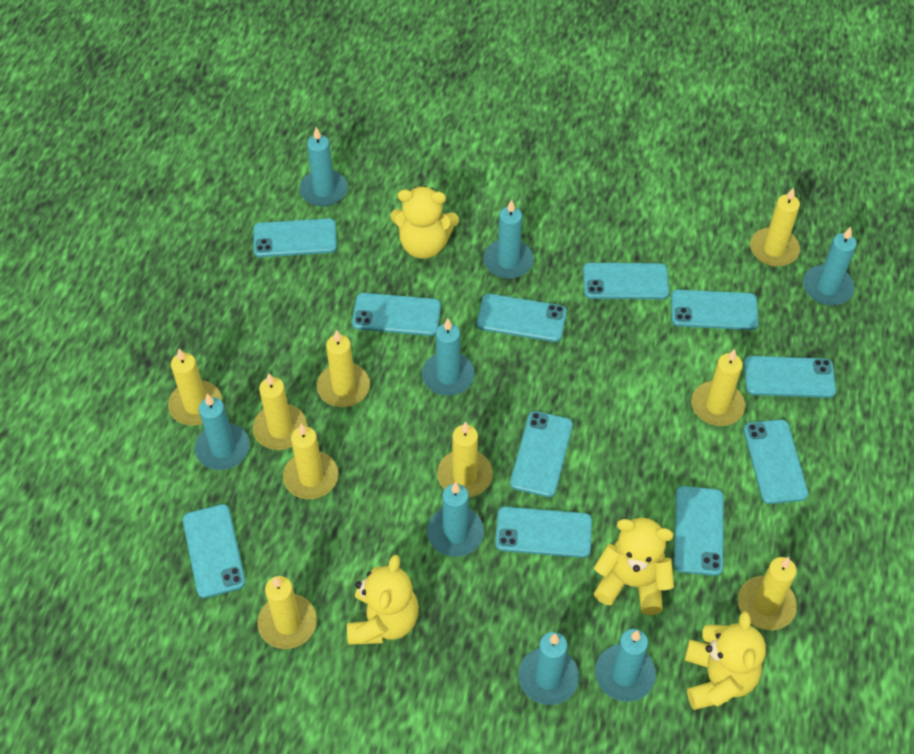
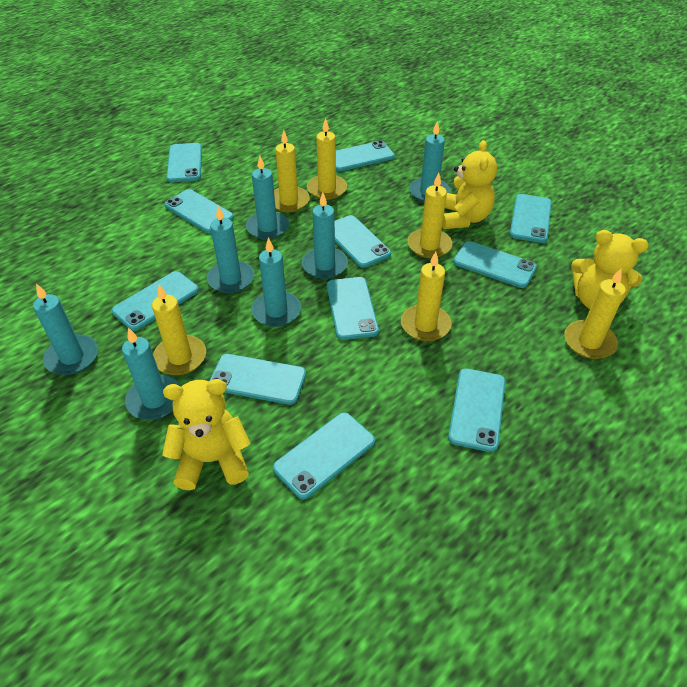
turquoise candle: [195,394,250,470] [299,127,348,207] [422,318,475,396] [427,482,484,557] [484,200,534,279] [518,632,579,705] [595,629,656,702] [803,227,857,305] = 8 -> [33,284,98,375] [122,327,181,420] [207,206,254,293] [246,156,289,240] [251,237,301,327] [302,192,348,279] [409,121,450,202] = 7
yellow candle: [168,349,222,426] [253,373,307,450] [258,576,317,649] [283,423,339,499] [317,330,370,407] [437,422,493,497] [691,349,745,426] [738,557,797,630] [750,187,800,267] = 9 -> [152,284,206,375] [274,130,310,212] [307,118,347,200] [401,252,452,341] [408,173,452,258] [564,269,626,359] = 6
yellow teddy bear: [347,555,419,645] [390,186,459,259] [594,518,674,615] [684,611,766,710] = 4 -> [162,379,251,490] [442,140,497,229] [571,230,649,309] = 3

